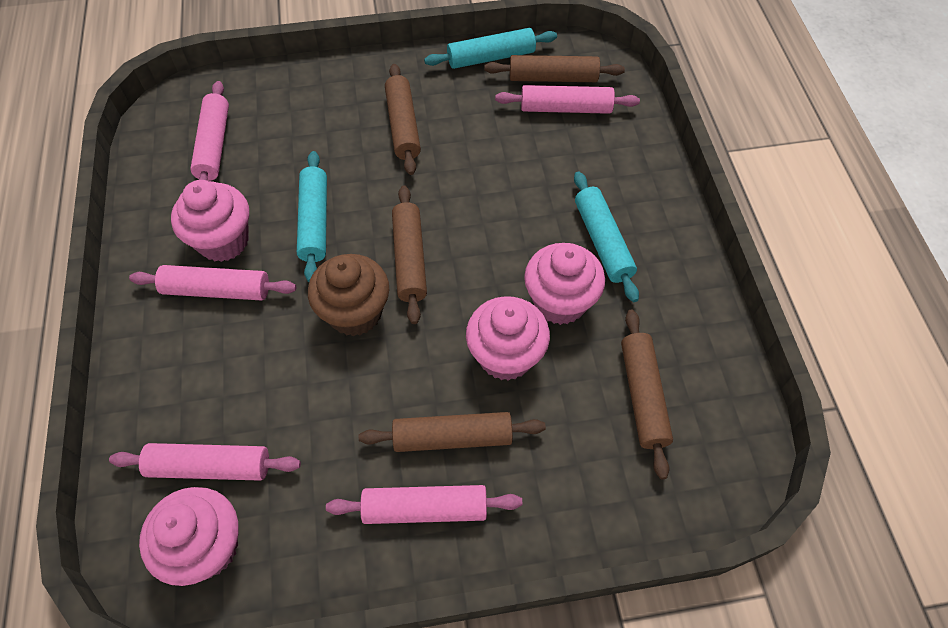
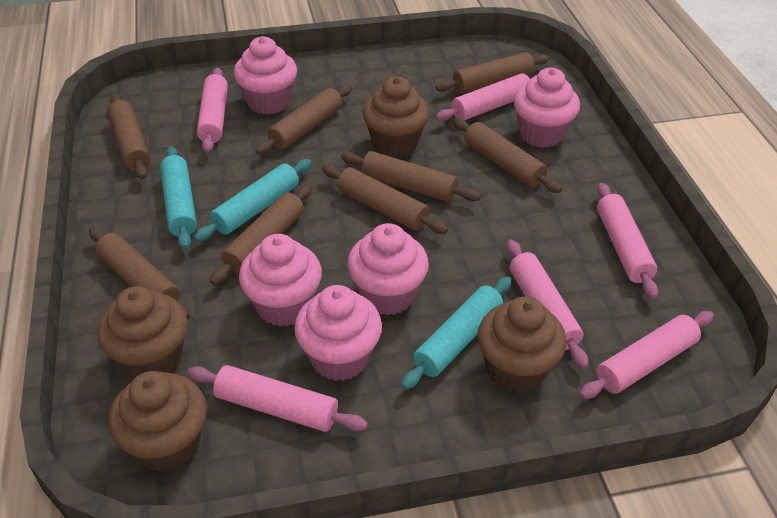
brown cupcake: [308,254,389,336] = 1 -> [97,286,188,379] [109,371,207,473] [362,76,429,158] [477,296,566,393] = 4
brown rolling pin: [359,412,546,452] [385,64,421,175] [392,186,427,324] [484,55,625,82] [621,309,673,479] = 5 -> [89,227,190,320] [107,94,150,179] [210,185,312,285] [256,85,352,155] [322,165,448,234] [341,151,481,202] [435,52,550,93] [453,118,562,193] = 8
pink cupcake: [139,487,238,586] [171,180,249,262] [466,296,550,381] [524,243,605,325] = 4 -> [234,37,297,115] [239,234,322,327] [294,285,382,381] [347,223,429,315] [514,68,580,148] = 5
pink rolling pin: [109,443,301,481] [129,265,296,301] [190,81,229,181] [326,485,522,524] [495,85,640,114] = 5 -> [188,365,368,432] [197,68,228,153] [436,73,538,121] [507,240,588,369] [580,311,714,399] [597,183,658,299] = 6

